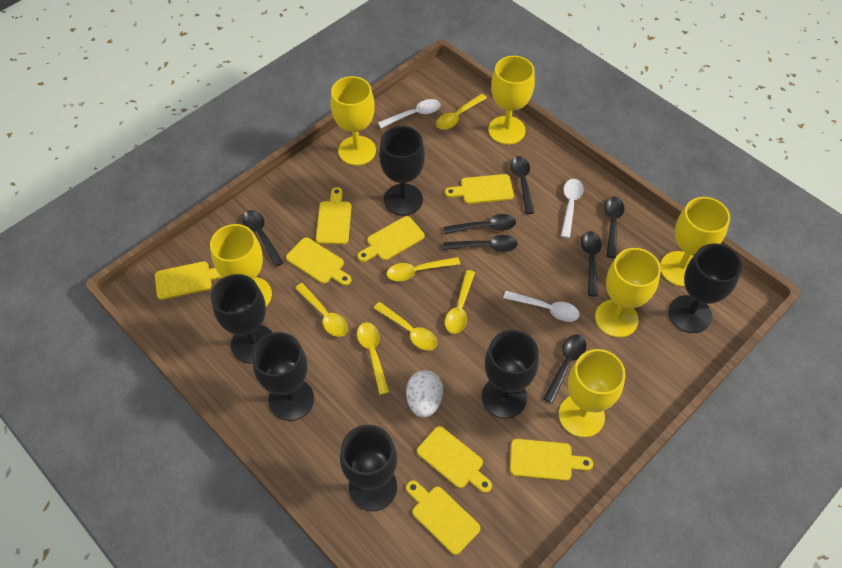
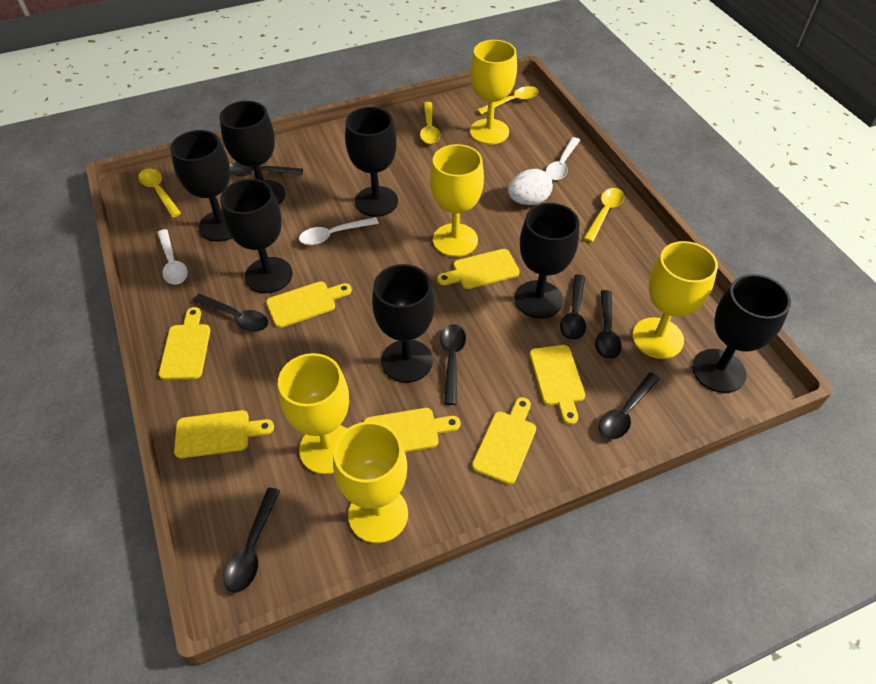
black goblet: [211,274,272,364] [252,332,314,421] [340,425,397,511] [379,126,425,216] [482,330,539,419] [668,243,742,333] = 6 -> [170,130,232,242] [219,101,285,204] [220,179,293,293] [345,107,398,217] [372,264,435,383] [515,203,579,319] [692,274,791,393] = 7
yellow cutting board: [155,261,223,300] [286,237,351,286] [316,187,351,244] [357,216,424,262] [406,480,480,555] [417,426,492,493] [445,174,514,204] [510,439,593,481] = 8 -> [159,307,211,380] [174,410,274,458] [266,281,352,328] [363,408,460,452] [437,249,520,289] [472,397,536,484] [530,345,585,425] = 7
yellow goblet: [210,224,272,306] [331,76,376,166] [488,56,535,145] [559,349,625,438] [595,248,661,338] [660,197,730,287] = 6 -> [278,353,349,474] [333,421,408,543] [430,144,484,257] [470,40,517,145] [632,241,718,359] = 5
yellow spoon: [295,283,348,337] [357,322,389,395] [374,302,437,351] [387,257,460,281] [436,94,487,130] [445,270,475,334] = 6 -> [138,169,181,217] [420,102,440,144] [477,86,538,115] [584,188,624,242] = 4

